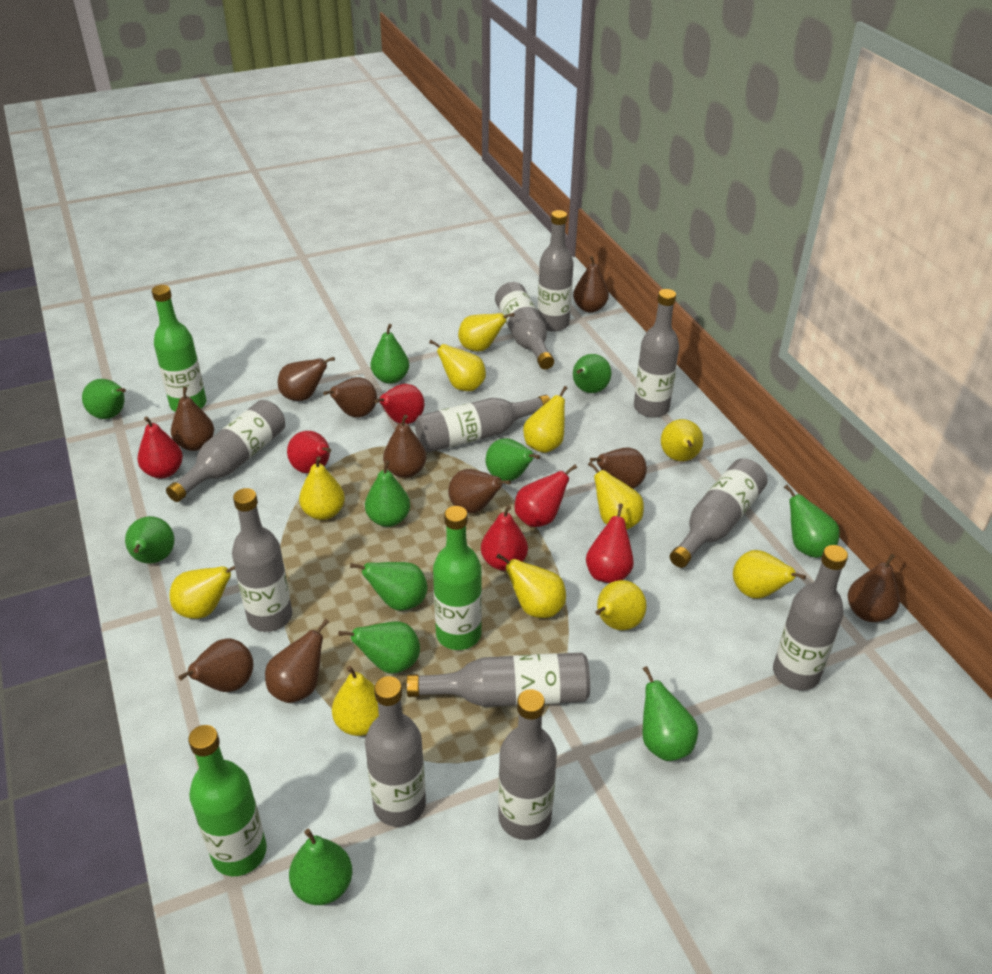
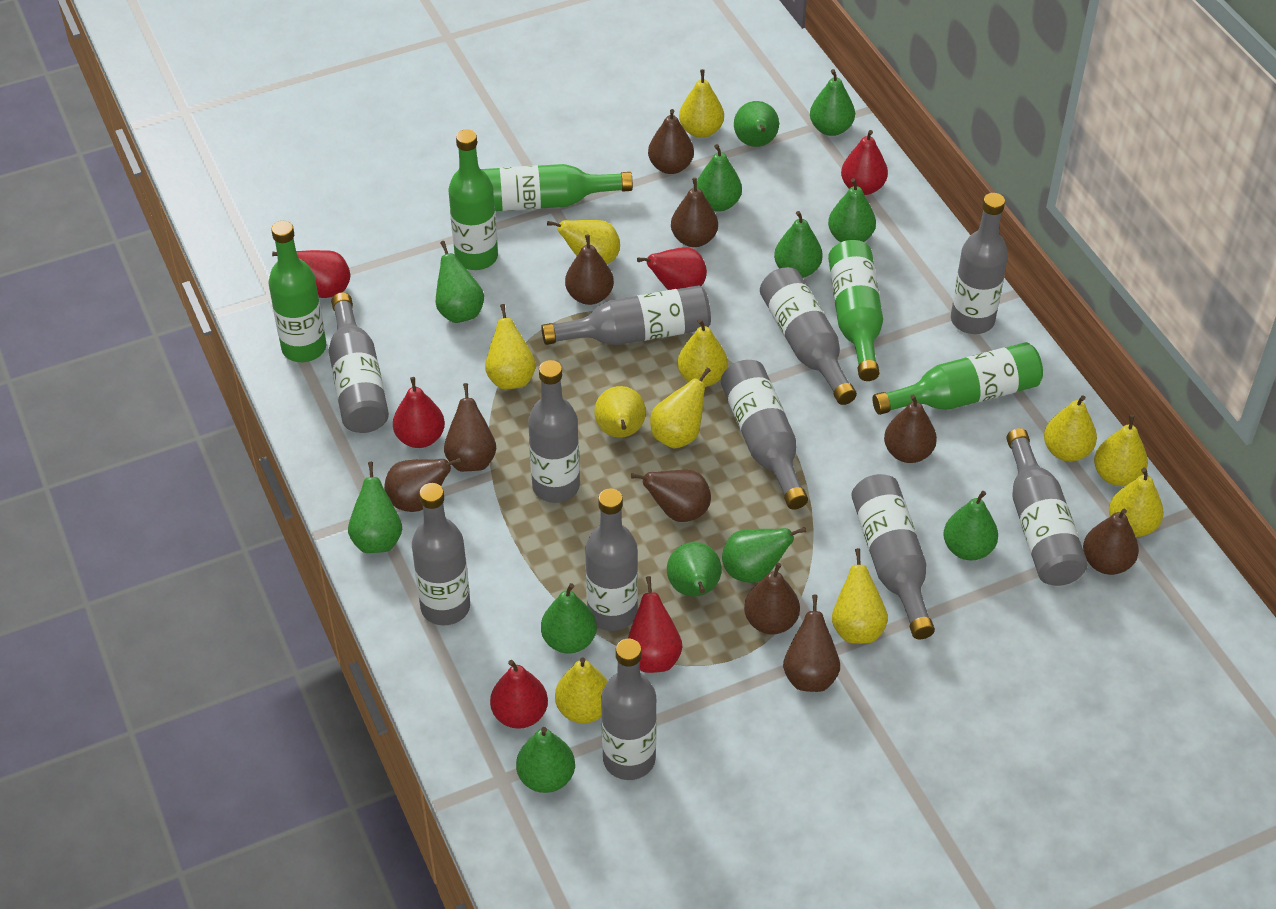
green bottle: [152,285,206,412] [188,725,267,876] [433,506,482,650] = 3 -> [268,221,326,362] [448,129,498,270] [481,164,633,211] [828,240,883,381] [873,342,1043,415] = 5
green pear: [82,379,126,419] [125,516,174,564] [289,829,352,905] [338,621,420,674] [350,562,428,611] [365,460,410,527] [371,324,409,384] [486,438,540,481] [573,354,611,393] [642,666,698,761] [784,485,840,558] = 11 -> [348,462,402,553] [436,241,484,323] [516,727,575,793] [541,583,597,654] [667,542,722,597] [697,144,742,212] [722,527,806,583] [734,101,779,147] [774,211,823,278] [810,69,855,136] [828,178,876,242] [943,491,998,561] = 12

